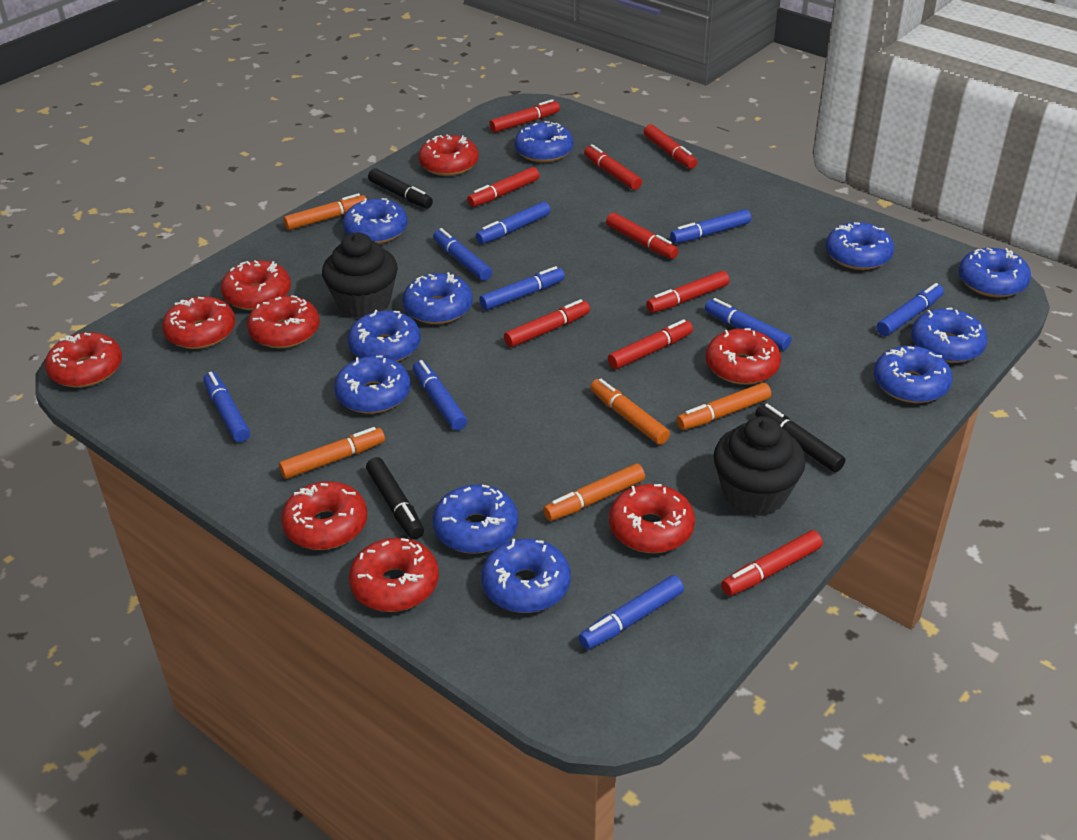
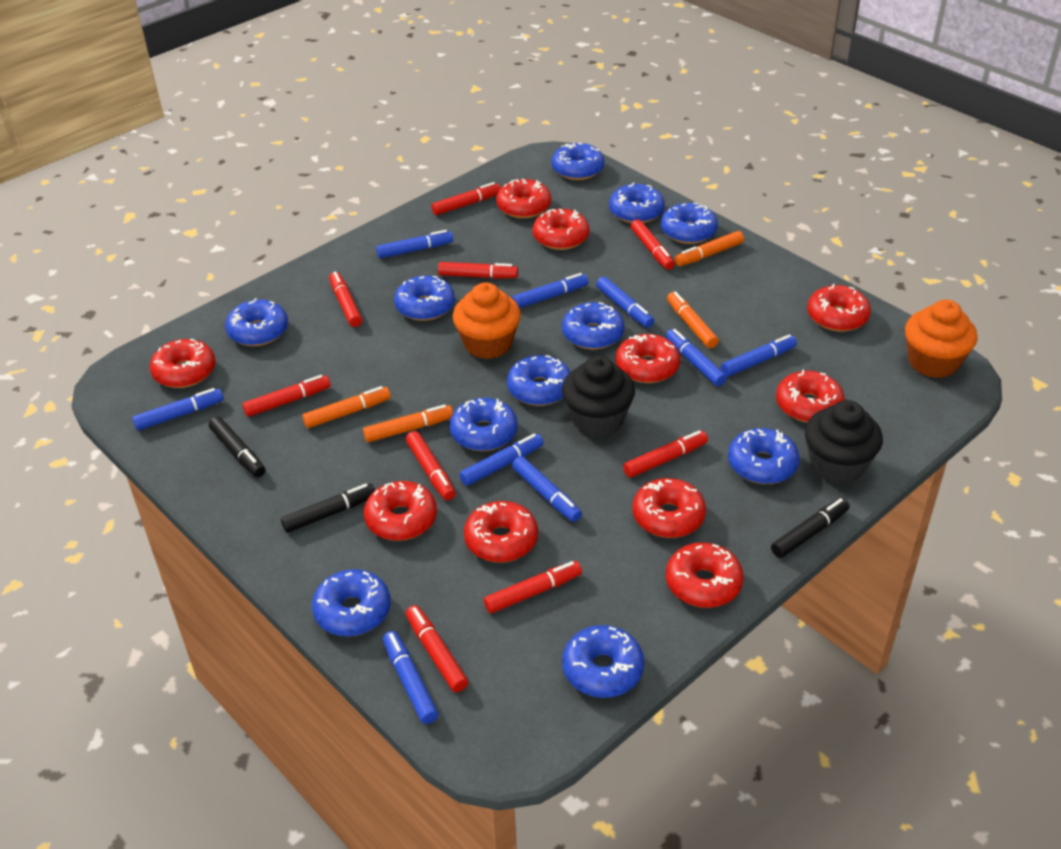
orange cupcake: none = 0 -> [453,282,521,359] [905,300,978,378] = 2
orange marker: [279,427,385,479] [284,193,366,230] [543,464,645,521] [590,379,670,445] [676,383,771,430] = 5 -> [302,386,391,428] [363,404,453,442] [667,291,719,348] [675,231,744,266] = 4
red donut: [45,332,122,388] [162,296,235,349] [221,260,291,310] [247,295,320,348] [281,481,367,550] [349,538,439,612] [419,135,479,176] [609,484,695,553] [706,328,781,385] = 9 -> [150,339,216,388] [364,481,437,541] [464,501,538,563] [496,179,551,218] [533,209,589,250] [616,334,680,383] [632,478,706,538] [666,542,744,608] [776,369,845,422] [807,284,871,332] = 10

